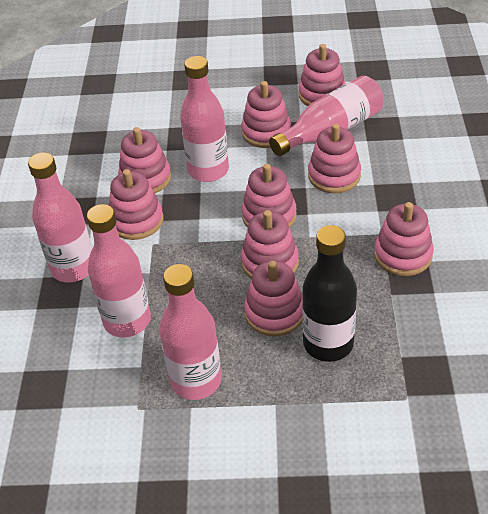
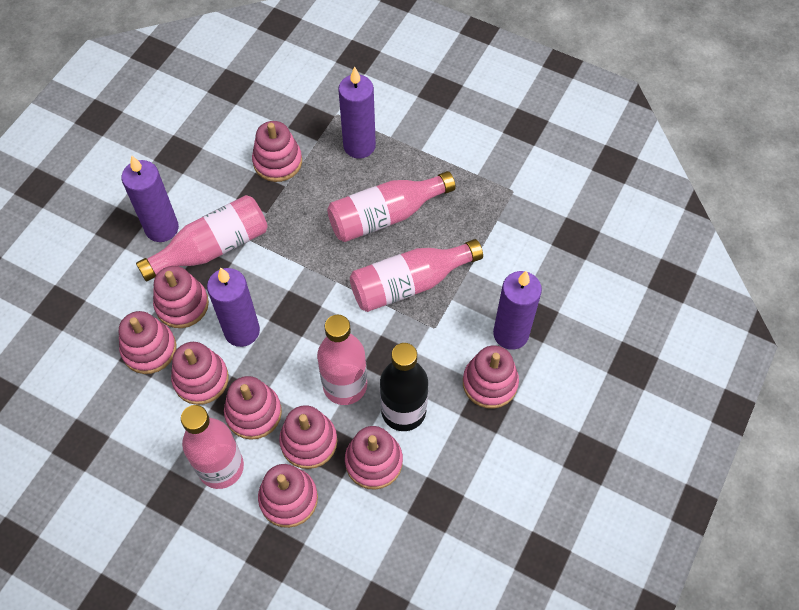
purple candle: none = 0 -> [122,155,179,242] [207,268,260,347] [338,67,376,159] [493,271,542,350] = 4

